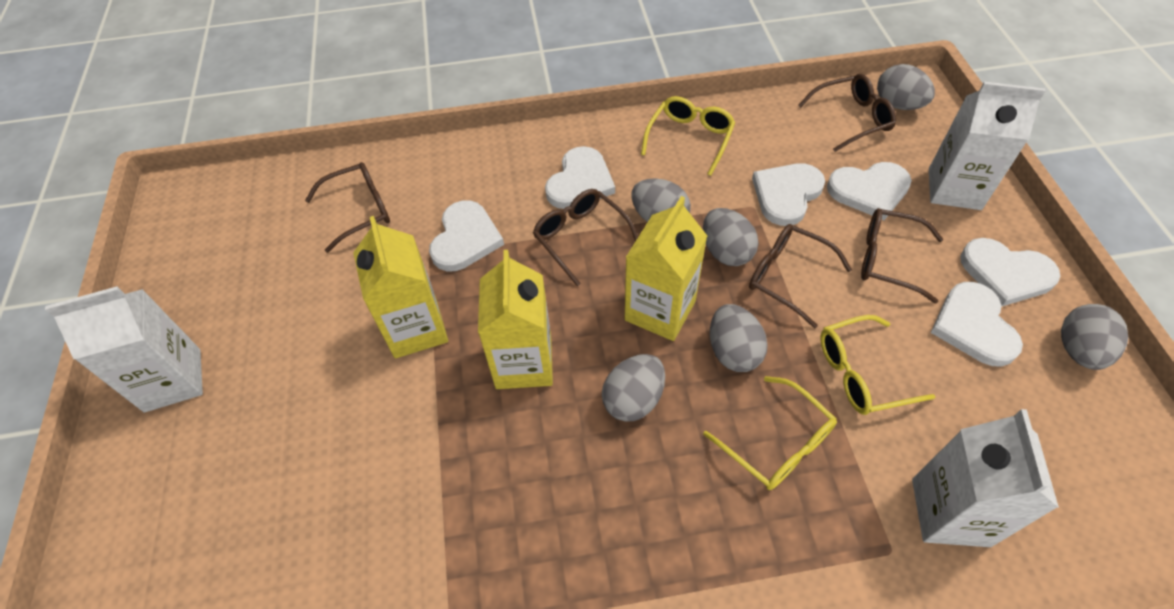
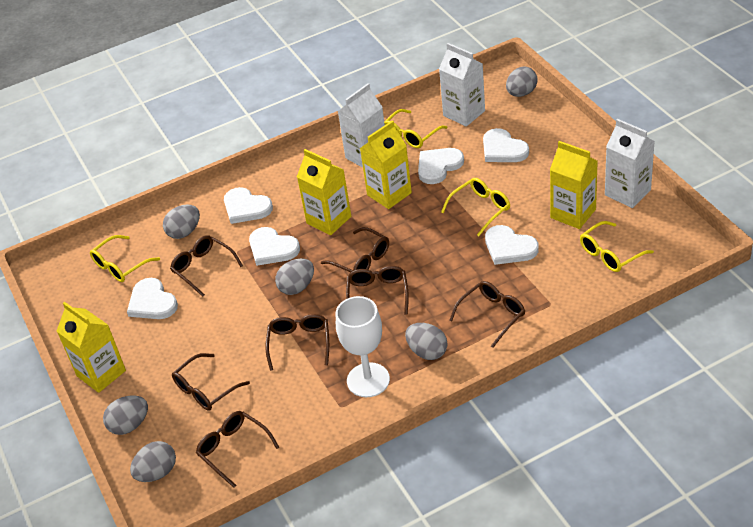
brown glasses: [305,162,390,253] [533,189,638,286] [749,224,852,328] [798,74,896,152] [861,208,943,303] = 5 -> [170,235,243,297] [172,353,250,411] [196,411,280,488] [266,314,329,371] [321,227,389,272] [346,266,409,315] [449,281,525,348] = 7
white goblet: none = 0 -> [336,296,390,397] = 1
yellow carton: [353,216,448,358] [478,250,553,389] [625,196,707,341] = 3 -> [57,302,126,393] [297,149,351,235] [360,120,412,209] [550,141,598,229] = 4
yellow glasses: [641,96,735,176] [703,376,837,490] [820,315,936,415] = 3 -> [90,235,160,282] [384,109,448,148] [441,178,510,236] [580,221,654,272] = 4

